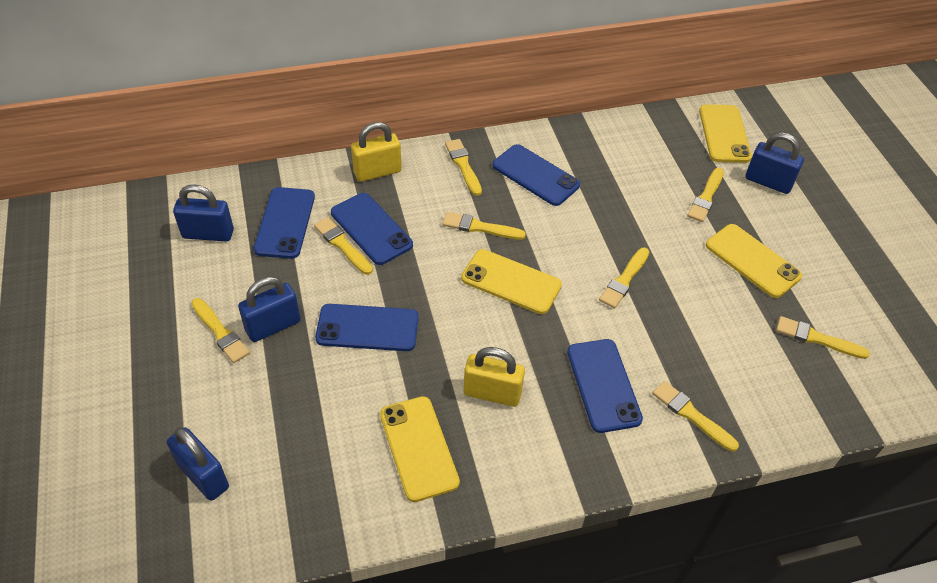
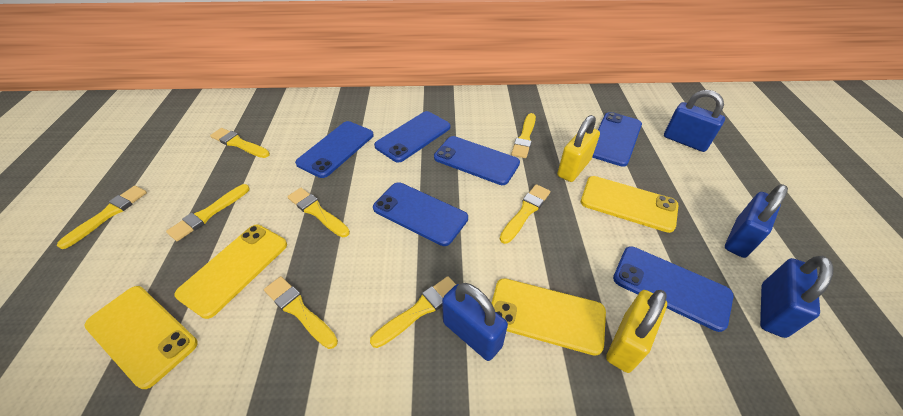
blue phone: [254,187,315,259] [315,304,419,351] [331,193,413,265] [493,144,580,206] [567,339,643,433] = 5 -> [295,121,374,178] [373,182,468,246] [374,111,450,163] [434,136,520,185] [592,112,642,167] [613,246,734,332] = 6

